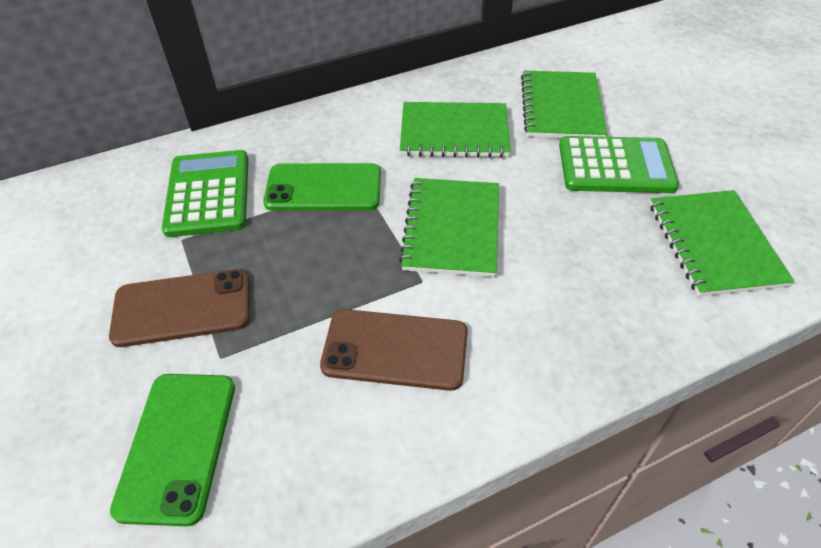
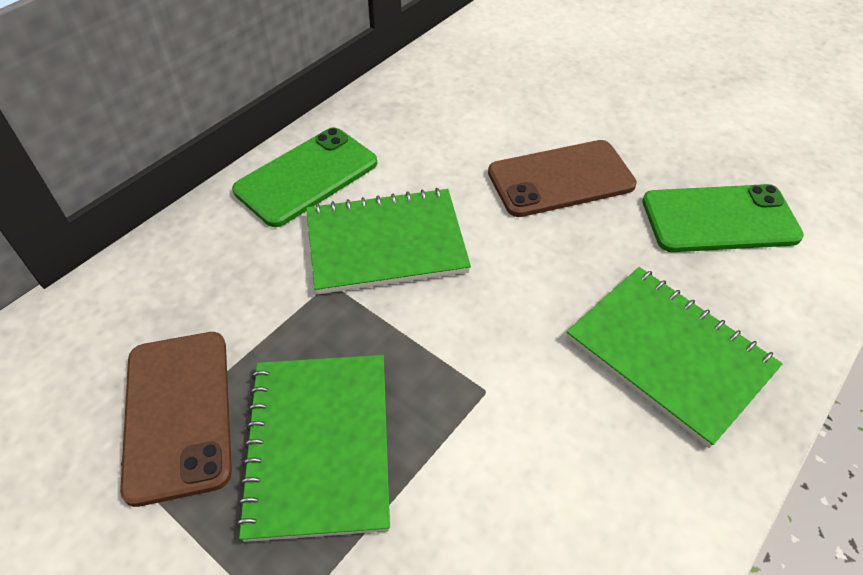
green calculator: [162,150,248,237] [559,136,679,193] = 2 -> none = 0
green notebook: [399,178,499,277] [400,102,511,158] [521,70,607,138] [650,190,794,296] = 4 -> [236,355,390,542] [306,188,471,295] [566,267,783,448] = 3

